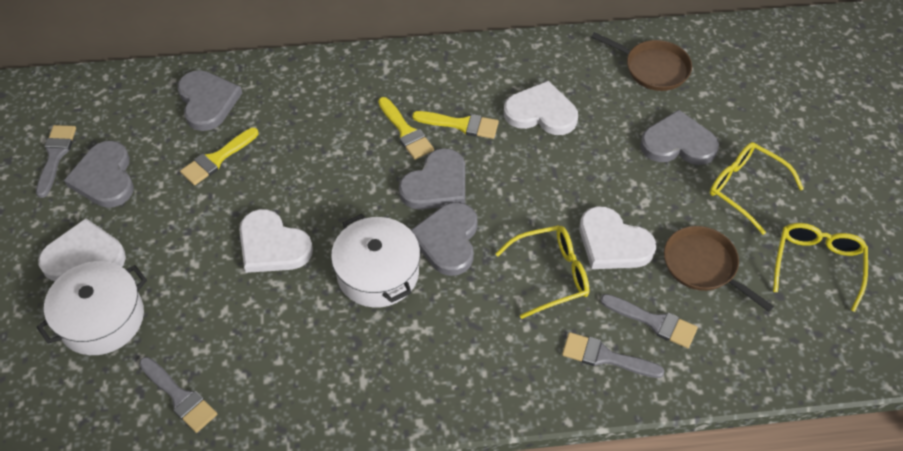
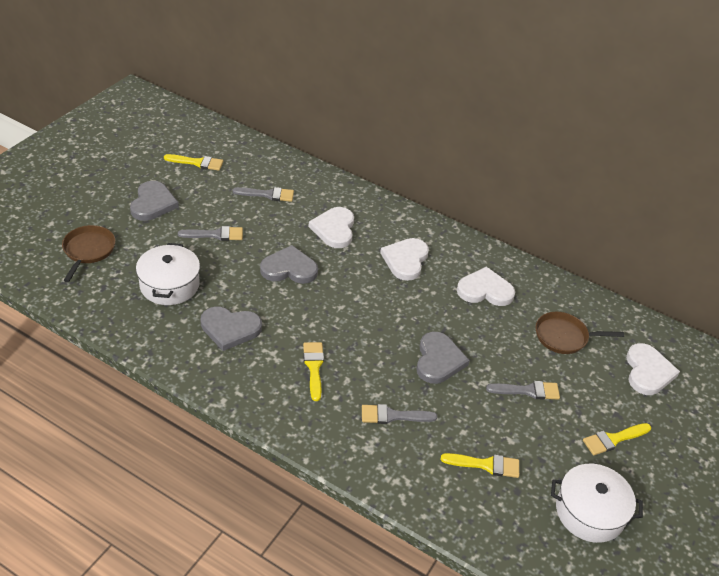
grey heart: [64,141,134,208] [177,70,242,131] [399,148,465,210] [411,202,478,276] [640,110,719,165] = 5 -> [130,181,179,221] [200,307,262,351] [260,245,318,284] [416,332,470,384] = 4
yellow brush: [180,128,258,185] [378,97,434,160] [412,111,499,139] = 3 -> [164,154,223,171] [303,342,324,401] [441,453,519,478] [583,423,651,455] = 4
yellow glasses: [495,225,590,319] [710,142,804,235] [773,223,868,312] = 3 -> none = 0

